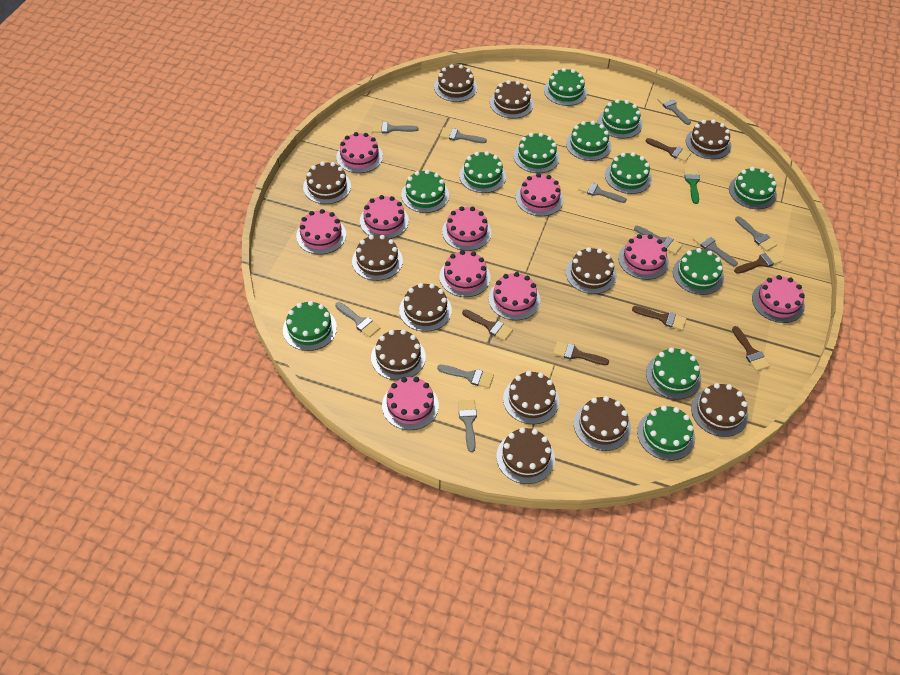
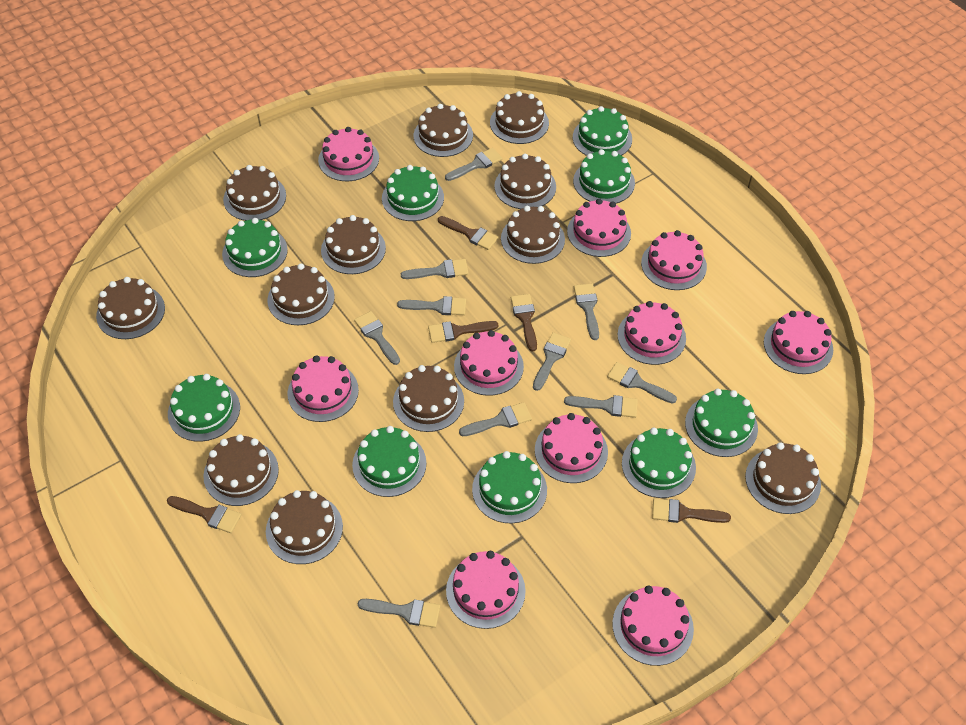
brown brush: [462,309,513,341] [553,341,609,365] [632,306,687,330] [646,138,691,162] [732,326,770,371] [734,251,782,274] = 6 -> [167,496,242,533] [428,321,498,343] [438,216,498,250] [511,294,537,351] [652,498,731,523] = 5
green brush: [684,168,700,204] = 1 -> none = 0
green cake: [283,301,337,351] [401,170,449,213] [459,151,506,193] [513,133,560,173] [544,68,587,106] [566,121,611,161] [598,99,642,139] [605,152,652,194] [637,405,695,461] [646,348,701,400] [673,248,724,295] [729,167,777,209] = 12 -> [168,374,240,442] [222,218,288,277] [352,426,426,497] [382,165,444,221] [472,451,547,523] [573,106,632,156] [573,149,635,203] [622,428,696,498] [685,389,758,457] = 9

